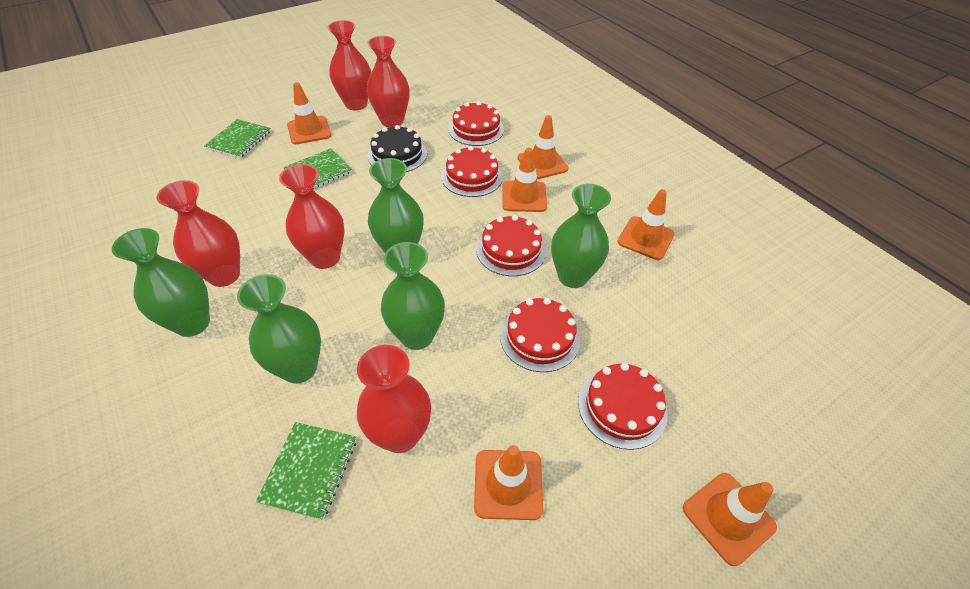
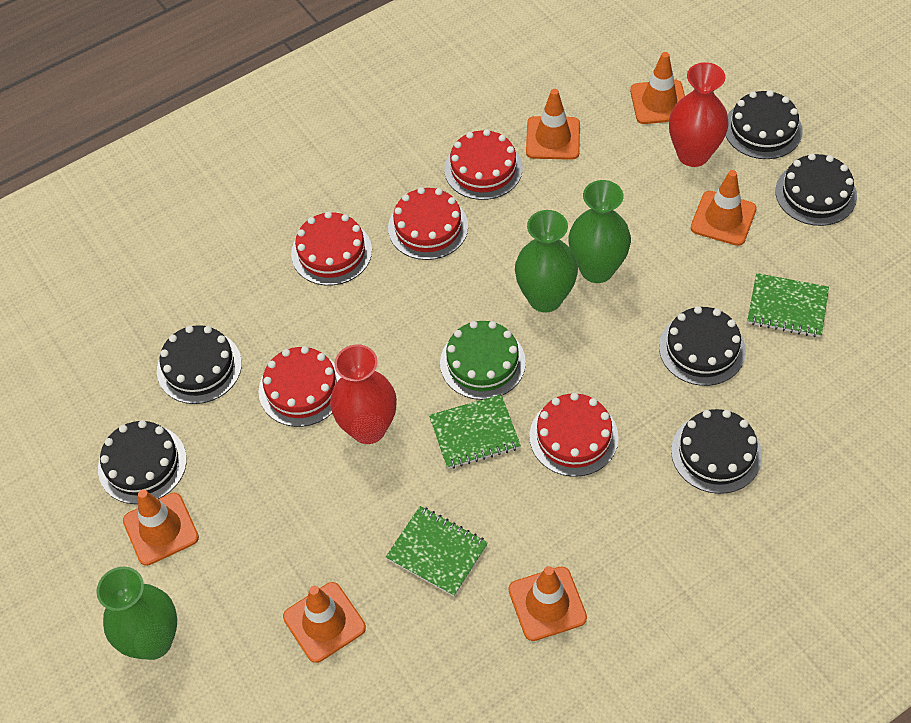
black cake: [367,125,427,172] = 1 -> [98,420,187,504] [157,325,242,404] [659,306,746,386] [671,409,762,494] [726,90,803,159] [775,153,857,226] = 6
green cake: none = 0 -> [440,321,526,400] = 1
green vase: [112,228,210,337] [237,274,321,384] [368,158,424,253] [381,242,445,350] [551,184,611,288] = 5 -> [96,566,177,660] [515,210,578,313] [569,180,631,283] = 3
red vase: [157,180,240,287] [279,164,345,269] [328,20,371,110] [357,345,431,453] [367,36,410,128] = 5 -> [330,344,397,444] [669,62,729,167] = 2

